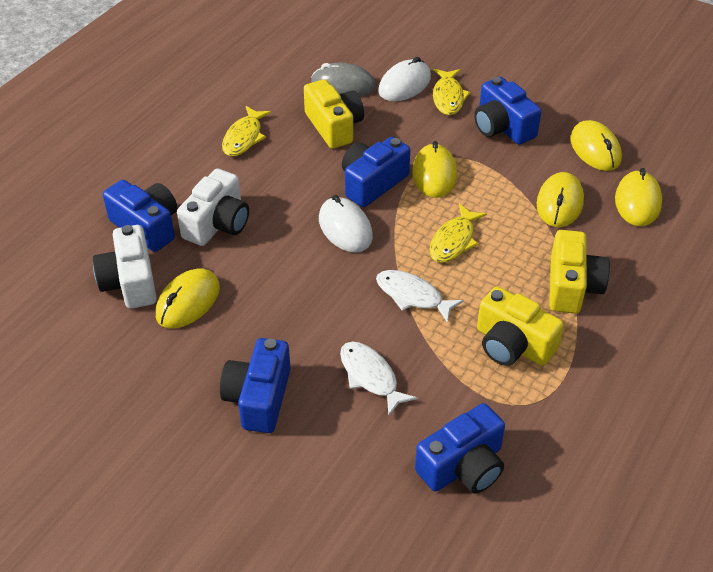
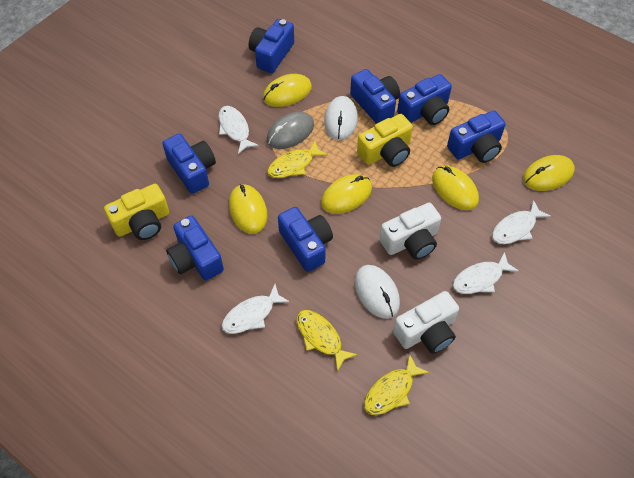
blue camera: [103,180,177,252] [220,338,291,433] [342,137,410,207] [415,403,505,494] [474,77,542,144] = 5 -> [162,134,216,194] [166,216,224,281] [249,19,294,73] [278,207,333,272] [350,69,400,124] [397,74,452,125] [447,111,506,163] = 7
white fish: [340,342,417,416] [376,270,464,323] = 2 -> [218,106,259,154] [222,284,290,334] [453,252,519,294] [492,200,551,244] = 4
yellow camera: [304,79,364,149] [477,286,564,366] [549,230,610,314] = 3 -> [104,184,169,240] [357,114,413,167] = 2

